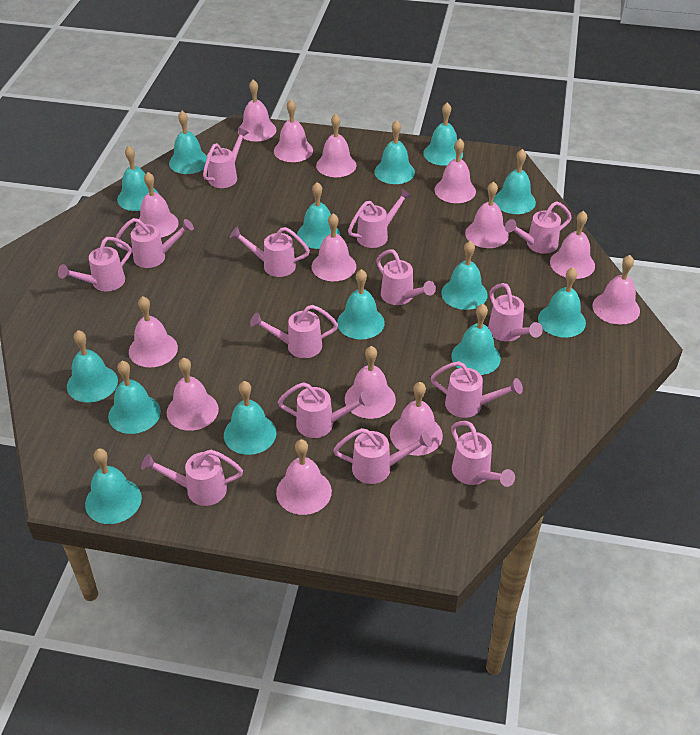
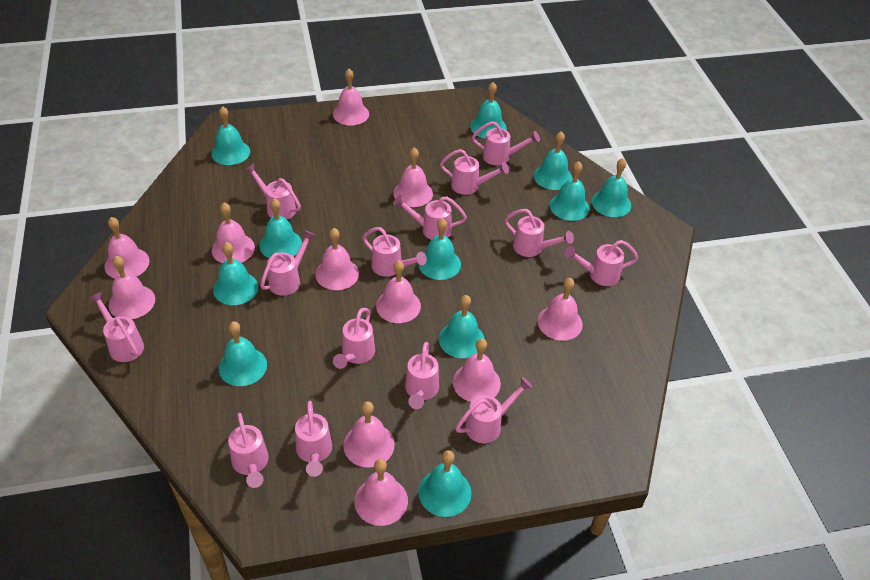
pink bell: [129,296,178,367] [135,172,179,237] [167,357,219,431] [238,80,276,141] [274,100,313,162] [276,439,332,515] [312,213,356,281] [316,114,356,177] [345,346,396,419] [390,382,443,456] [435,139,476,203] [465,181,509,248] [550,211,595,279] [592,255,640,325] = 14 -> [104,217,150,279] [109,256,155,319] [212,203,255,263] [315,228,359,290] [333,69,369,126] [343,401,395,468] [354,459,408,526] [376,260,421,323] [393,147,433,207] [453,339,501,402] [538,278,583,341] = 11
turquoise bell: [67,330,118,403] [85,448,142,524] [108,361,161,434] [117,146,159,211] [169,111,207,174] [224,381,276,455] [297,182,340,249] [337,269,385,339] [374,120,415,184] [423,102,463,166] [441,241,488,310] [451,304,501,375] [494,149,536,214] [538,267,586,338] = 14 -> [211,106,250,165] [213,242,258,305] [219,321,267,386] [259,198,302,258] [418,218,461,280] [418,450,471,517] [439,295,485,358] [470,82,507,139] [534,132,572,190] [550,161,589,221] [592,158,631,217] = 11

